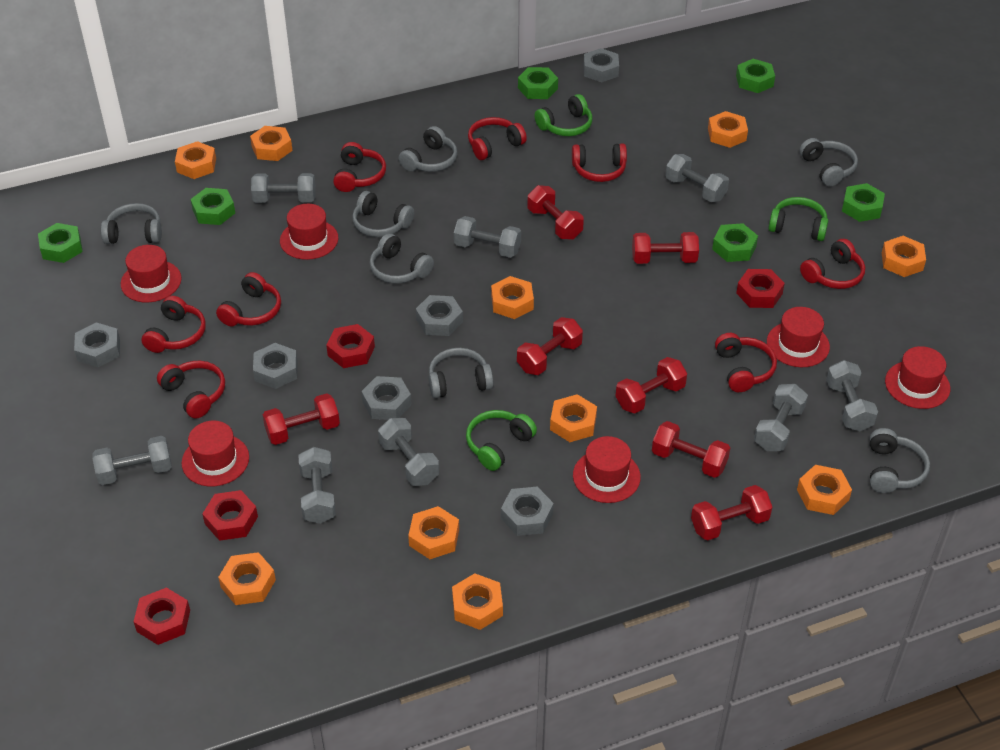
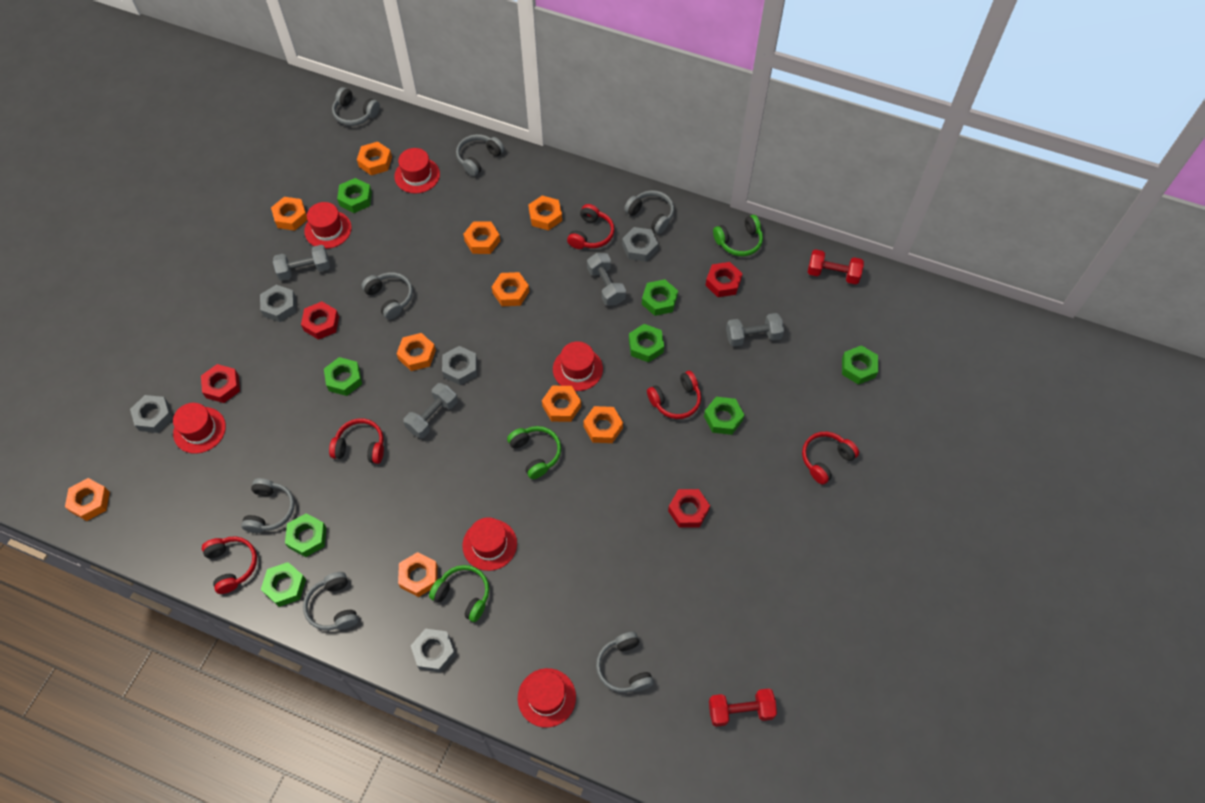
green nut: [38,223,83,263] [191,188,235,225] [518,67,558,99] [712,223,758,262] [736,59,775,93] [842,183,885,222] = 6 -> [261,562,306,607] [285,513,326,557] [324,357,362,396] [337,178,372,213] [629,324,664,363] [642,279,678,316] [704,397,744,435] [842,345,878,385] = 8
grey dumbbell: [92,436,172,485] [251,173,316,203] [298,447,336,524] [378,418,439,486] [454,216,521,258] [665,154,729,202] [754,384,808,451] [826,360,878,431] = 8 -> [273,245,330,281] [403,383,458,438] [587,253,626,305] [726,313,784,347] = 4
grey nut: [74,322,120,367] [253,343,298,389] [361,376,412,420] [416,295,463,336] [501,487,554,536] [583,48,619,82] = 6 -> [130,395,173,433] [260,285,296,322] [411,628,455,672] [442,346,477,385] [622,227,658,262] = 5
red dumbbell: [263,393,340,445] [517,317,583,375] [528,185,584,240] [615,357,687,413] [632,232,699,264] [652,421,730,478] [691,485,772,541] = 7 -> [709,688,777,727] [808,249,864,285] = 2
red headphones: [142,296,206,353] [157,361,225,419] [216,272,281,326] [333,142,386,192] [468,117,527,160] [572,143,627,182] [715,333,777,392] [800,239,865,289] = 8 -> [202,536,257,594] [329,418,384,464] [567,204,614,249] [647,371,701,419] [802,432,859,485] = 5

